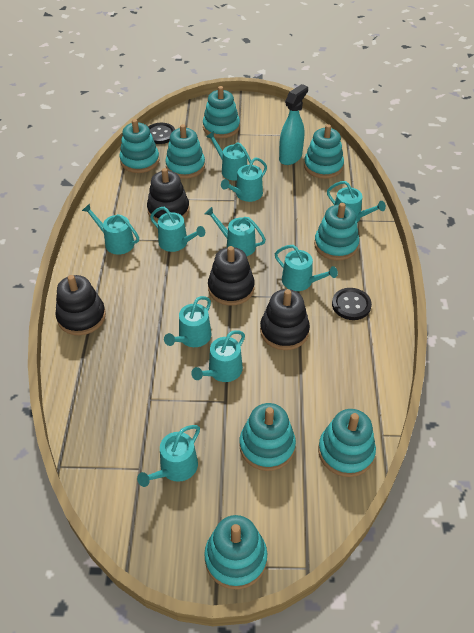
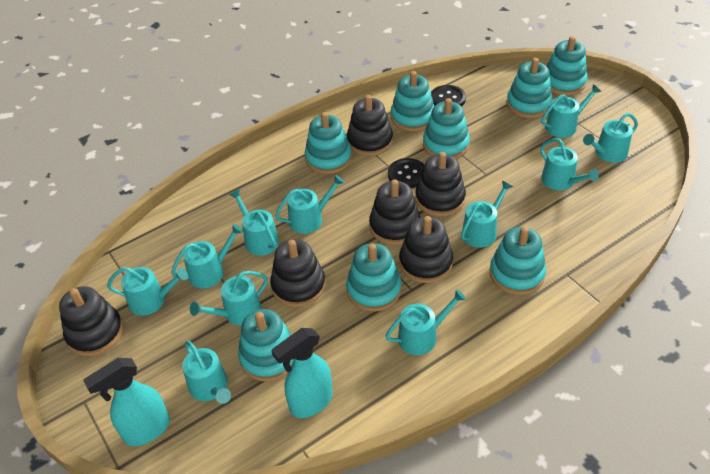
black stacking toy: [55,275,106,335] [147,168,190,223] [208,246,255,306] [260,289,310,350] = 4 -> [59,286,123,356] [270,239,326,307] [347,95,393,156] [369,179,420,245] [399,216,453,283] [415,152,466,217] = 6
turquoise spray bottle: [279,84,308,165] = 1 -> [83,358,170,446] [271,328,333,418] = 2
turquoise watering can: [82,203,139,255] [137,425,200,487] [150,207,205,252] [164,296,211,347] [191,330,245,382] [205,207,266,256] [206,131,251,181] [221,158,267,202] [275,245,338,291] [327,181,386,222] = 10 -> [107,267,188,316] [171,224,243,289] [182,341,231,404] [190,271,268,325] [229,189,279,256] [275,175,345,234] [386,289,466,355] [461,181,513,248] [540,138,599,190] [541,84,601,138] [583,113,638,162] = 11

